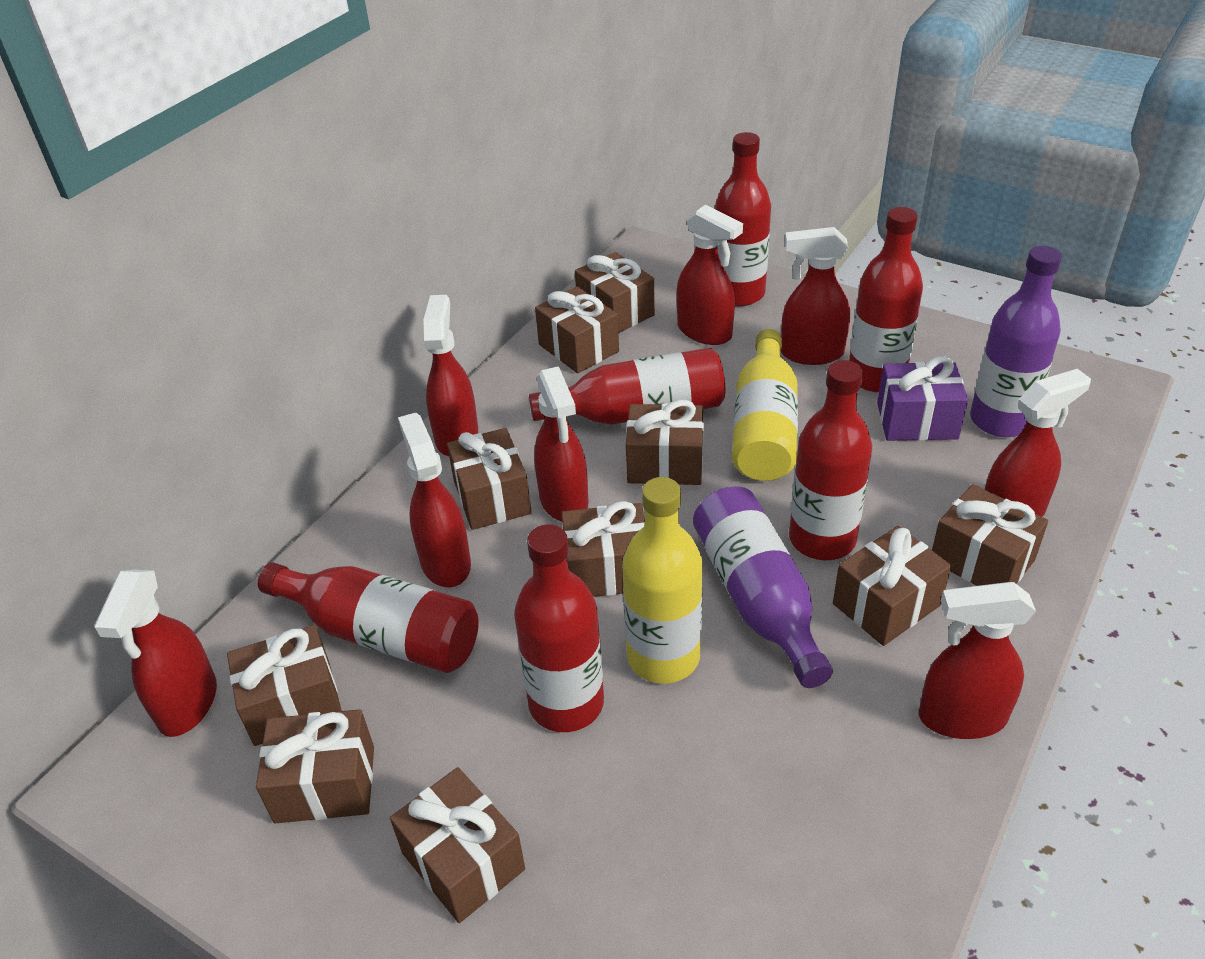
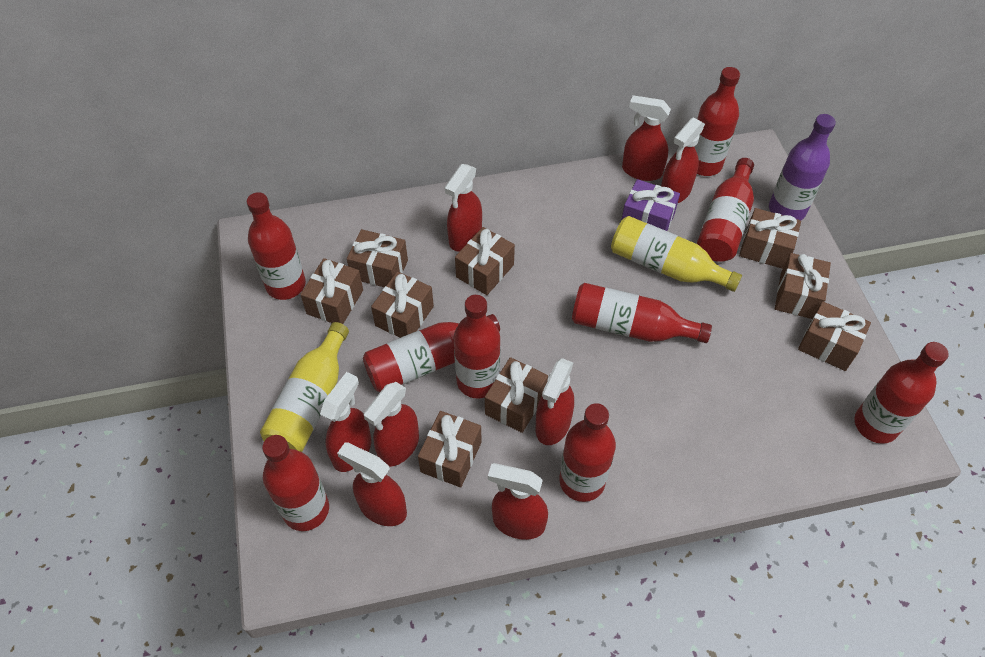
brown gift: [227,625,342,746] [256,709,374,824] [390,767,525,923] [447,428,532,530] [535,287,619,374] [561,501,645,597] [575,252,655,333] [626,400,704,485] [833,526,951,646] [932,484,1048,586] = 10 -> [300,258,363,324] [347,229,408,287] [371,271,434,338] [418,411,482,488] [455,227,515,295] [485,357,548,433] [739,208,801,269] [775,253,831,319] [798,301,871,371] = 9
purple bottle: [693,486,833,688] [970,246,1062,437] = 2 -> [769,114,836,220] = 1
red bottle: [258,563,479,673] [514,524,604,732] [529,348,725,425] [715,132,771,306] [789,360,872,560] [849,207,923,392] = 6 -> [247,192,306,300] [262,435,329,531] [363,314,500,392] [453,295,500,399] [559,403,616,502] [572,283,712,343] [694,67,740,176] [697,158,754,262] [854,342,949,444] = 9

